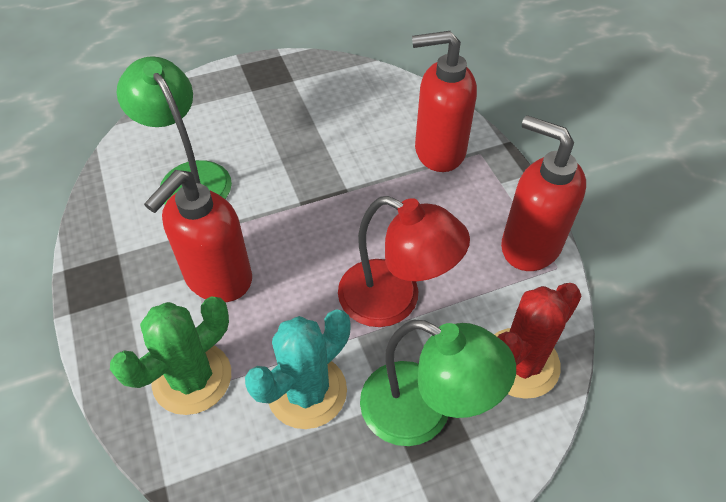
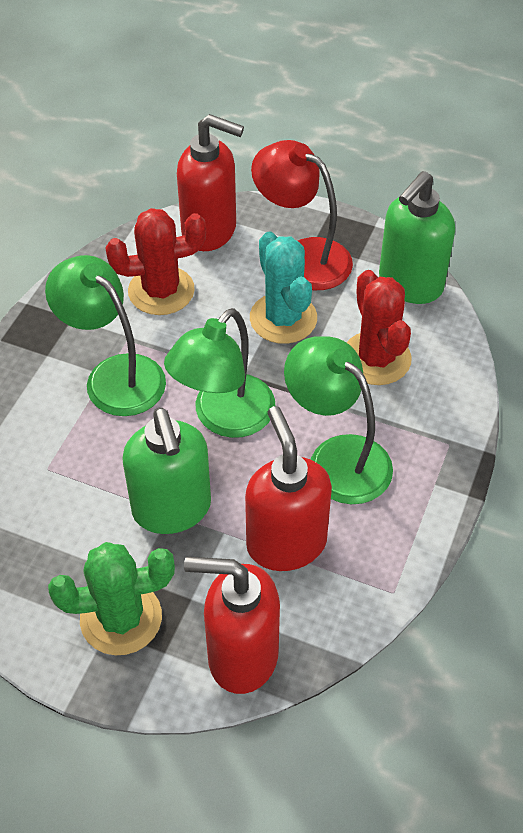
green lamp: [117,56,232,204] [360,320,516,446] = 2 -> [45,255,166,416] [164,308,275,438] [284,336,393,504] = 3
green soap dispenser: none = 0 -> [122,408,211,534] [379,171,455,304] = 2
red cactus: [494,283,582,399] = 1 -> [105,208,206,315] [347,270,411,385] = 2

